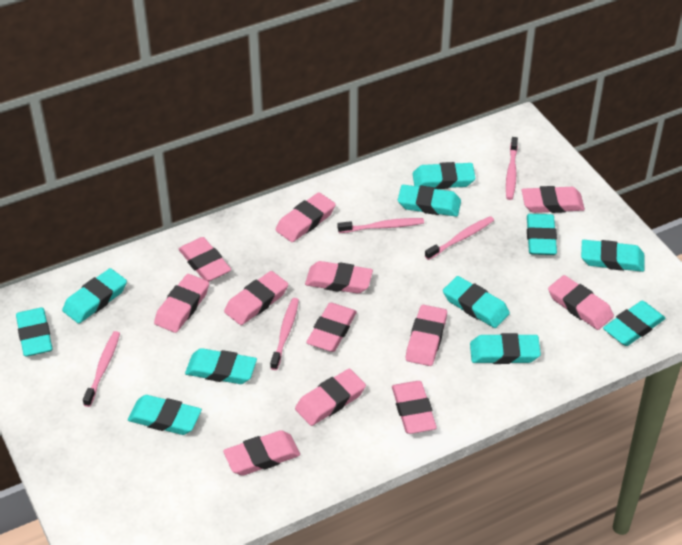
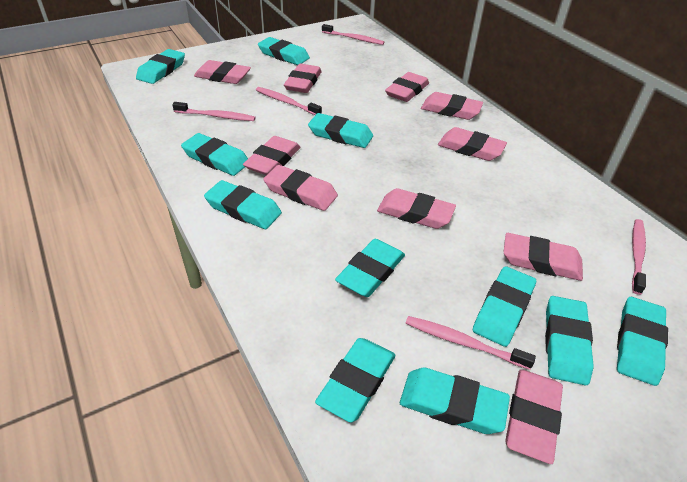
pink eraser: [154,274,209,333] [179,237,231,282] [223,430,300,476] [224,271,288,325] [276,192,336,242] [295,369,366,426] [305,261,373,294] [306,303,357,352] [392,381,437,434] [406,305,447,366] [522,186,585,213] [548,275,614,330] = 12 -> [194,60,251,84] [243,136,300,175] [263,165,338,211] [284,64,321,93] [377,188,456,229] [385,72,429,102] [421,92,483,120] [438,127,507,161] [504,233,583,281] [505,369,563,464] = 10

